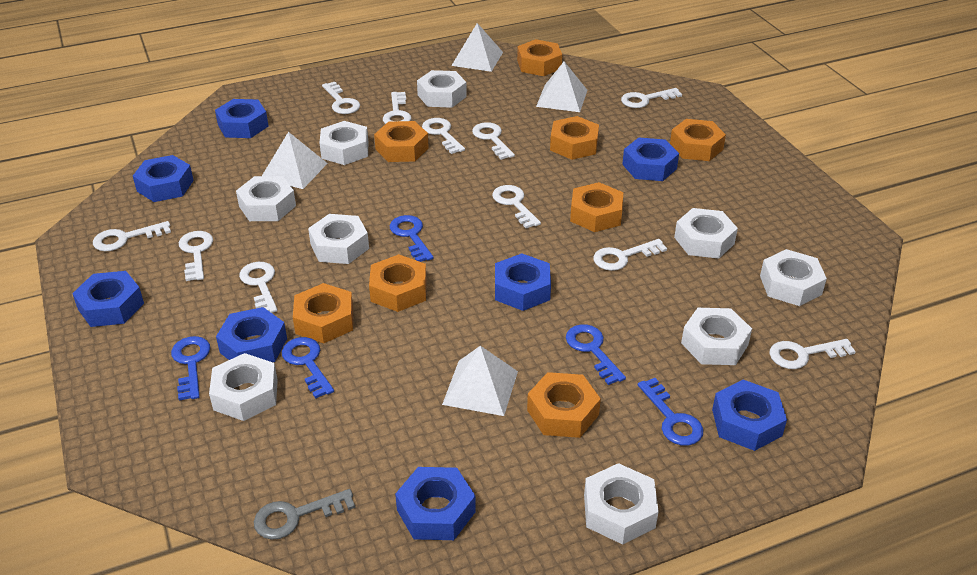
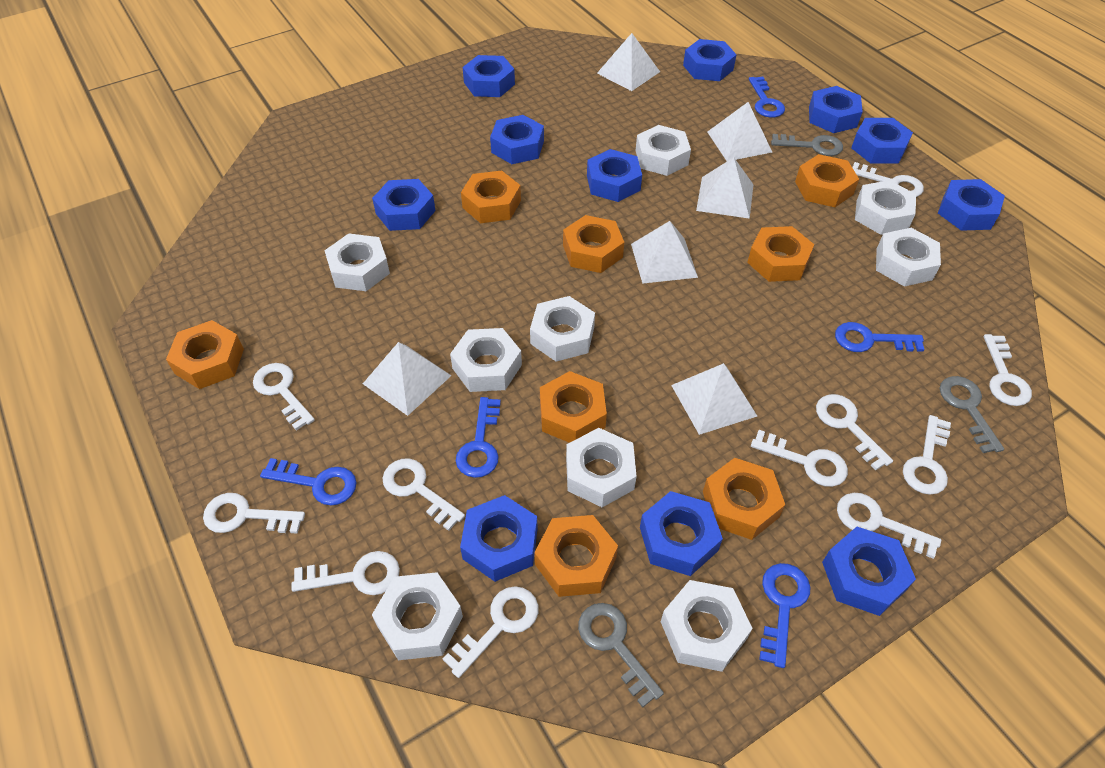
blue nut: [72,271,144,327] [133,155,194,202] [215,99,269,138] [216,307,287,362] [395,467,476,540] [495,253,551,311] [622,137,679,181] [712,380,787,451] = 8 -> [372,179,435,231] [460,495,538,582] [463,55,515,97] [490,115,544,164] [587,149,642,202] [640,491,723,576] [683,39,737,81] [809,86,863,133] [822,527,916,616] [851,118,913,164] [938,179,1005,231] = 11
grey key: [254,489,355,540] = 1 -> [578,603,664,708] [771,134,843,156] [940,376,1004,453] = 3
white pyramid: [262,132,328,189] [442,346,518,416] [451,23,503,72] [536,61,588,112] = 4 -> [363,342,452,416] [597,33,660,91] [631,221,698,284] [671,363,757,435] [696,157,753,219] [707,102,772,161] = 6

